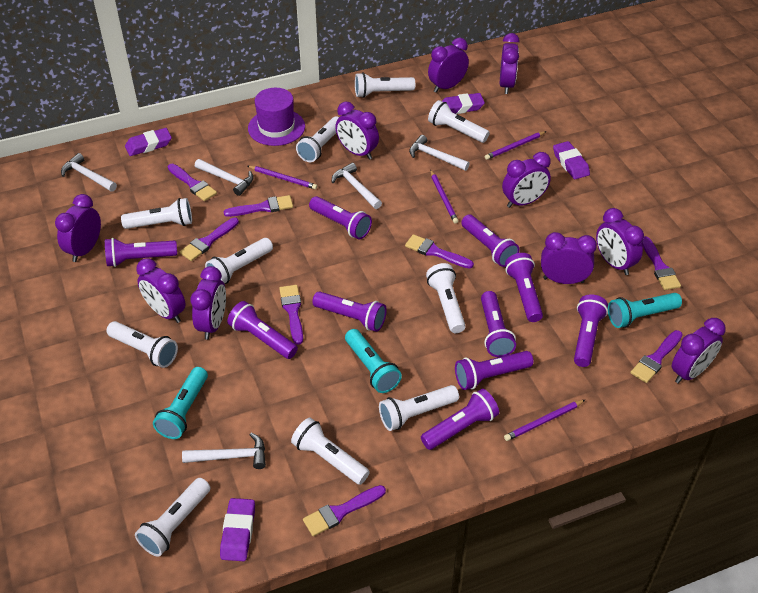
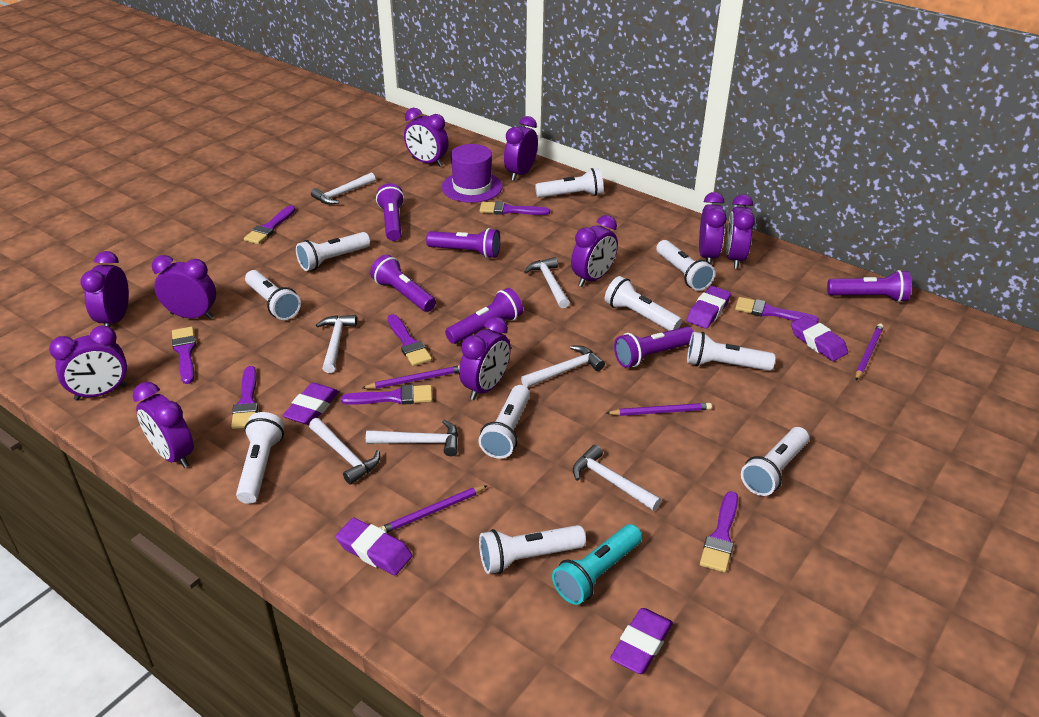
purple eraser: [125,128,172,156] [220,498,255,561] [442,93,485,114] [553,141,590,179] = 4 -> [283,382,339,425] [335,518,412,575] [610,608,673,674] [686,286,731,329] [791,316,848,361] = 5
purple flashlight: [105,238,177,267] [227,301,298,359] [309,196,372,239] [312,291,387,332] [421,389,499,450] [455,351,533,390] [461,215,519,267] [481,291,516,357] [505,253,543,322] [574,294,608,367] = 10 -> [370,254,436,312] [376,183,405,241] [426,228,500,258] [445,288,523,344] [614,327,693,368] [827,270,911,302] = 6
turquoise flashlight: [153,367,208,439] [345,329,402,393] [608,293,682,328] = 3 -> [552,524,642,605] = 1
white hammer: [61,153,117,192] [182,433,266,469] [195,159,254,196] [332,163,382,209] [409,135,470,171] = 5 -> [309,418,380,484] [311,172,375,205] [316,315,357,373] [366,420,458,456] [521,346,605,388] [524,257,570,308] [573,445,661,511] = 7

